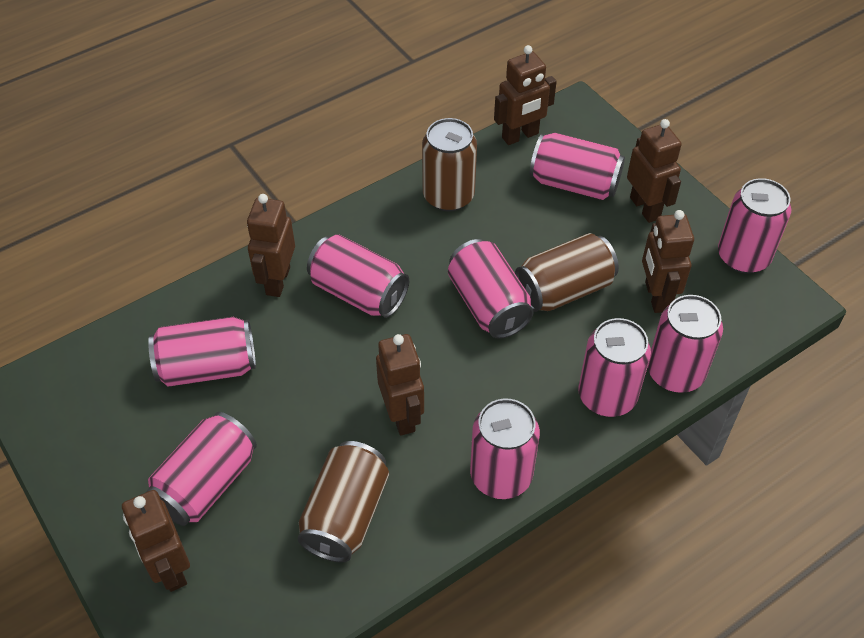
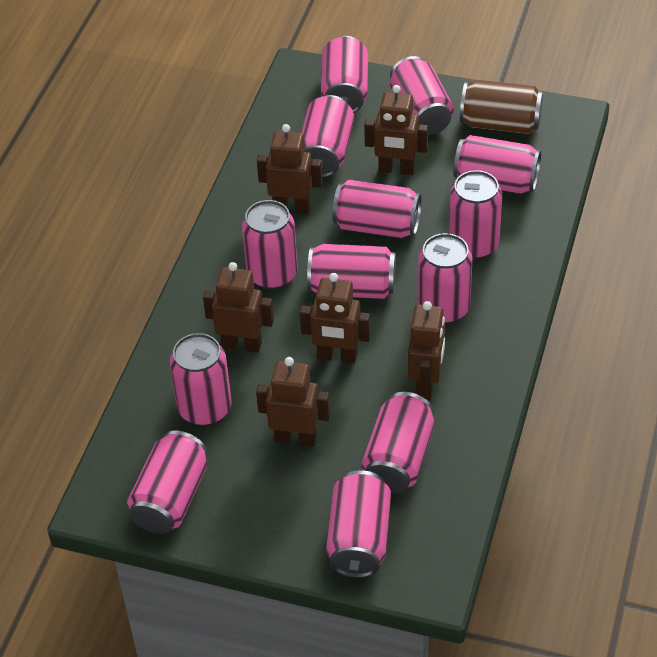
brown can: [297,441,389,562] [422,118,477,211] [515,233,619,312] = 3 -> [460,80,543,134] = 1
pink can: [146,412,257,526] [148,317,256,387] [307,234,409,318] [448,239,533,339] [470,398,540,499] [530,133,625,200] [578,318,651,417] [648,295,723,393] [718,178,791,273] = 9 -> [127,430,208,534] [170,333,232,426] [242,200,298,289] [301,95,354,177] [307,244,396,299] [321,36,368,113] [326,470,391,578] [332,180,422,238] [362,392,435,493] [390,56,454,135] [418,233,473,324] [449,170,502,259] [453,135,541,194] = 13

